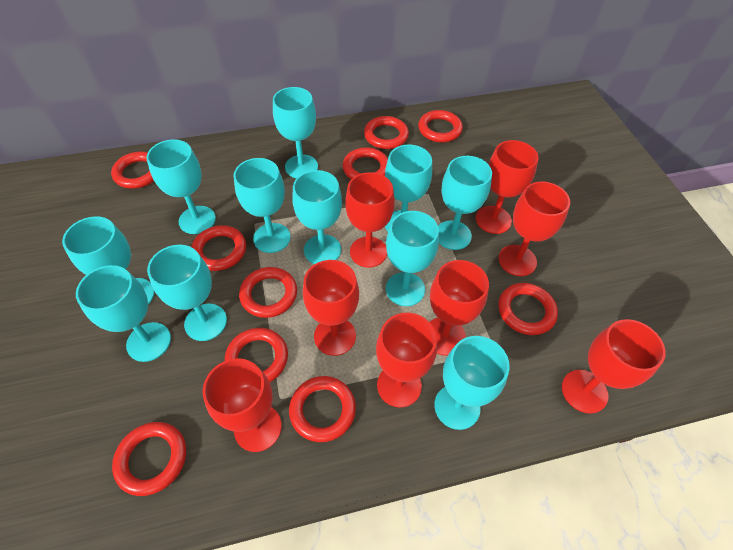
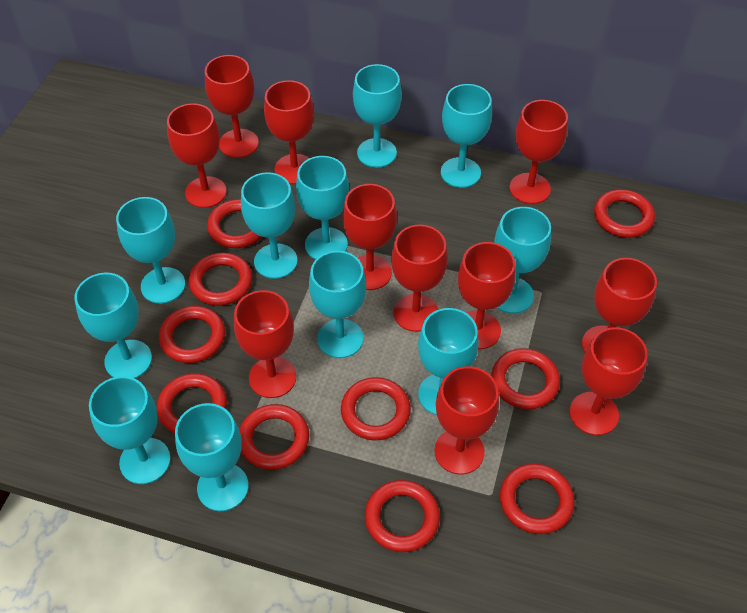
red goblet: [203,358,282,452] [303,260,359,356] [345,172,395,268] [376,313,437,407] [430,260,489,356] [476,140,539,234] [499,182,570,276] [562,319,666,414] = 8 -> [167,103,227,208] [205,55,259,158] [234,290,296,398] [264,80,314,184] [343,184,397,290] [391,225,448,332] [434,366,499,474] [458,242,516,349] [510,100,568,204] [570,327,648,435] [582,258,657,352] = 11

